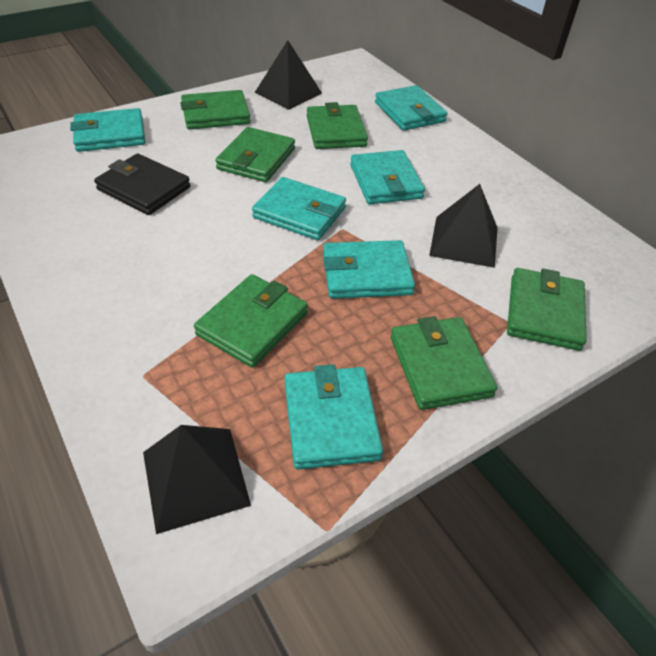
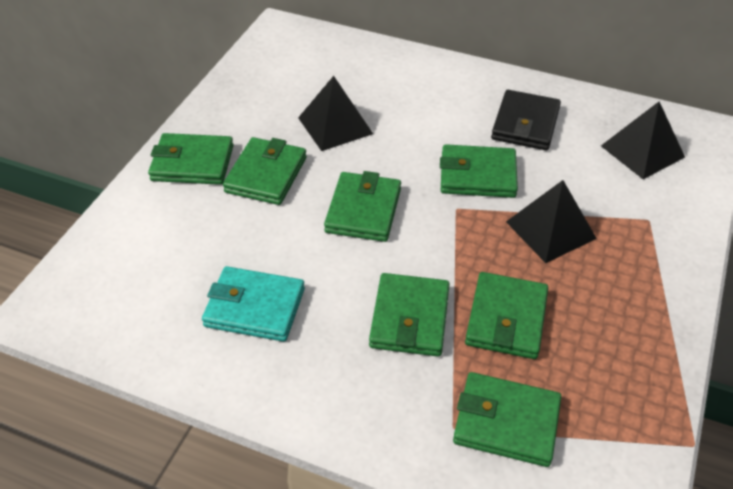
green wallet: [180,90,251,130] [194,274,308,368] [215,127,295,182] [307,102,368,149] [391,316,498,410] [507,268,587,351] = 6 -> [148,133,233,185] [223,137,307,205] [324,171,401,242] [369,273,450,357] [440,144,518,198] [453,372,561,467] [465,272,548,359] = 7
turquoise wallet: [70,108,145,152] [252,177,346,240] [285,364,383,470] [323,240,415,299] [350,150,425,204] [375,85,447,131] = 6 -> [202,266,305,342] = 1

